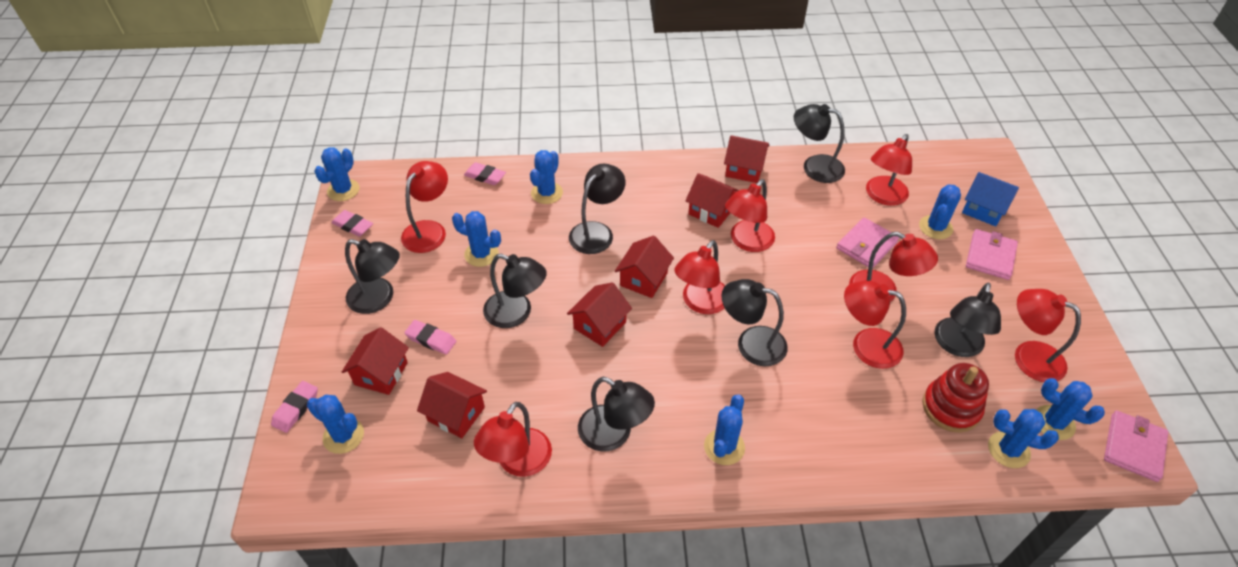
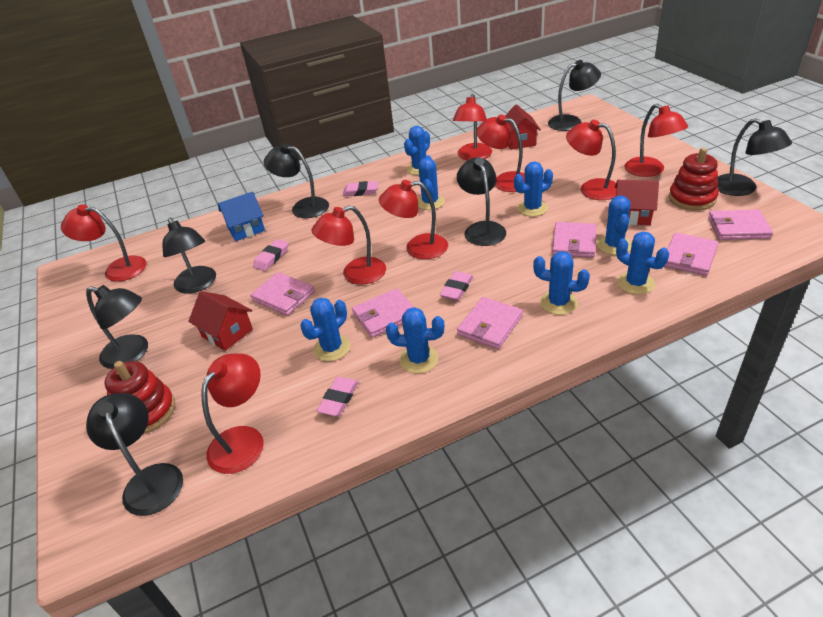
pink wallet: [836,217,899,268] [966,229,1018,280] [1104,410,1168,482] = 3 -> [250,272,315,316] [352,288,414,338] [457,297,523,349] [552,222,596,258] [664,233,719,276] [708,209,773,240] = 6
red house: [342,327,409,395] [417,372,487,438] [567,282,632,347] [615,236,674,298] [685,173,739,228] [724,135,769,183] = 6 -> [188,291,253,351] [505,104,541,150] [615,180,659,225] = 3
red stacking toy: [922,363,989,433] = 1 -> [105,361,175,434] [669,148,719,211] = 2

